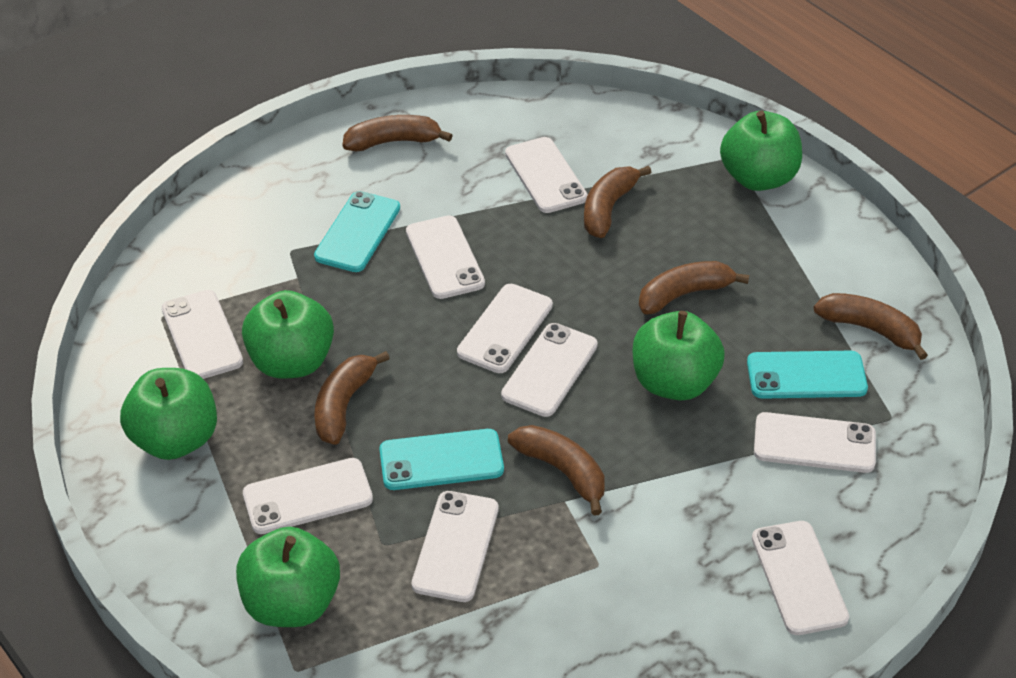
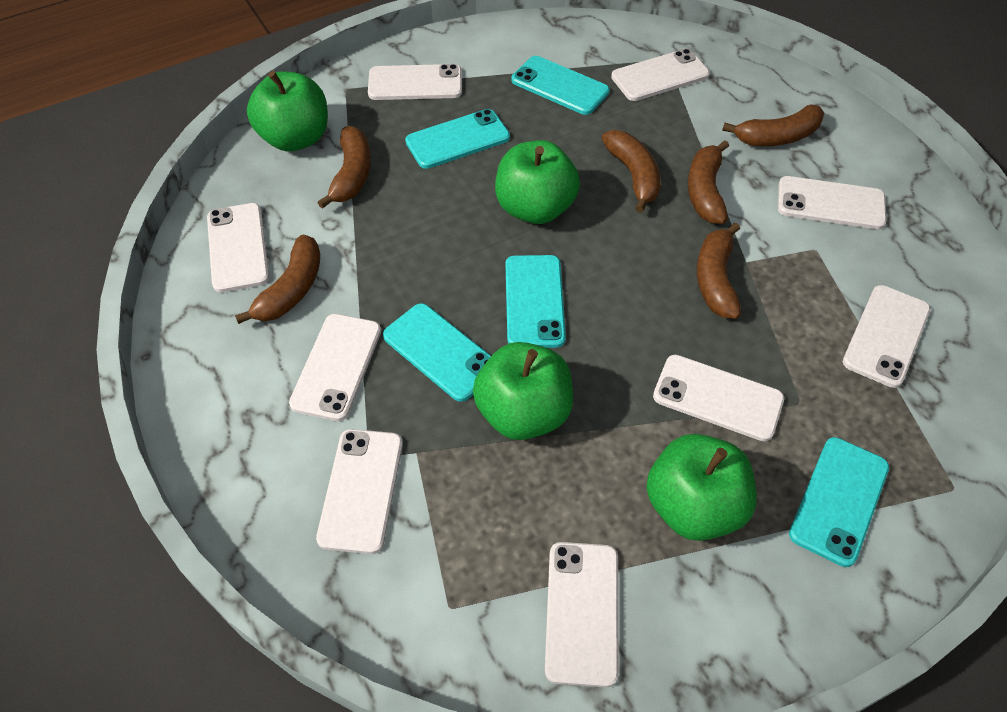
green apple: [120,368,217,460] [236,527,340,627] [242,290,334,379] [633,311,725,401] [720,110,802,191] = 5 -> [247,71,328,151] [473,342,573,440] [495,140,580,224] [646,434,757,541] = 4
turquoise phone: [314,191,400,272] [379,429,504,490] [747,351,868,399] = 3 -> [383,303,491,402] [405,109,510,169] [506,255,566,348] [512,56,610,115] [789,437,889,567] = 5

